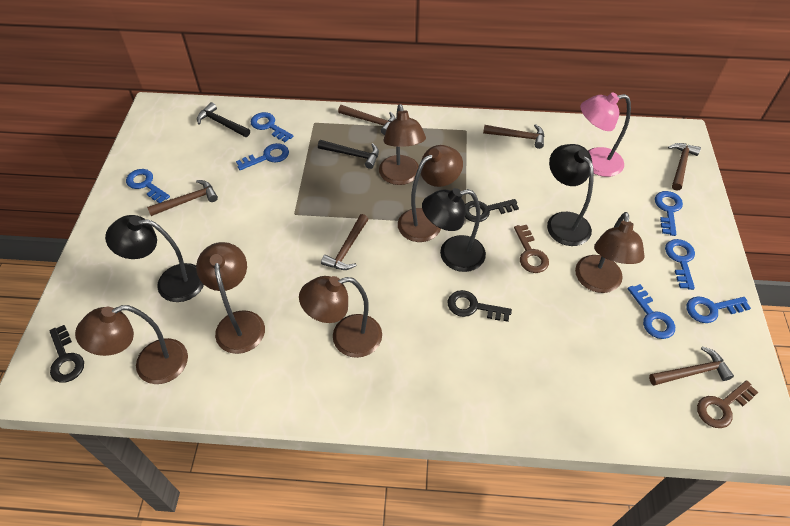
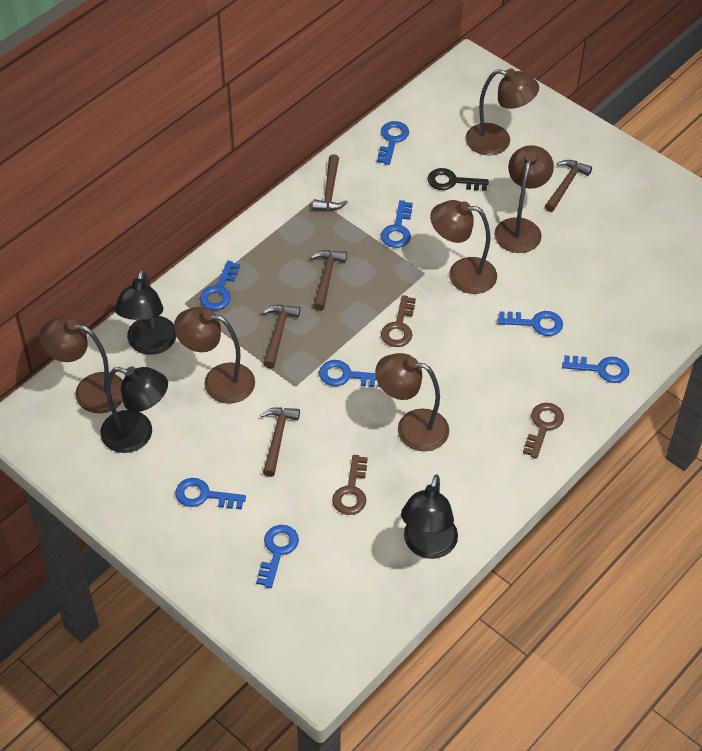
black hammer: [197,102,250,137] [318,140,379,169] = 2 -> none = 0
black key: [49,325,84,383] [448,290,512,322] [465,199,519,222] = 3 -> [428,168,489,191] = 1
blue key: [126,169,170,203] [236,143,289,170] [250,112,293,142] [628,284,675,339] [655,191,683,236] [665,239,695,290] [687,296,751,323] = 7 -> [175,478,246,510] [200,261,240,310] [256,525,299,588] [319,360,380,387] [377,121,409,165] [381,200,413,248] [497,311,563,336] [562,355,629,383] = 8
brown hammer: [147,180,218,216] [321,214,368,270] [338,105,396,135] [483,124,544,149] [649,347,734,386] [668,143,701,190] = 6 -> [260,407,300,477] [262,305,300,368] [310,250,347,311] [312,154,348,211] [545,160,592,212] = 5
brown key: [514,225,549,273] [697,380,759,428] = 2 -> [332,455,368,515] [381,295,416,347] [523,403,564,459] = 3
pink lamp: [580,92,631,177] = 1 -> none = 0

